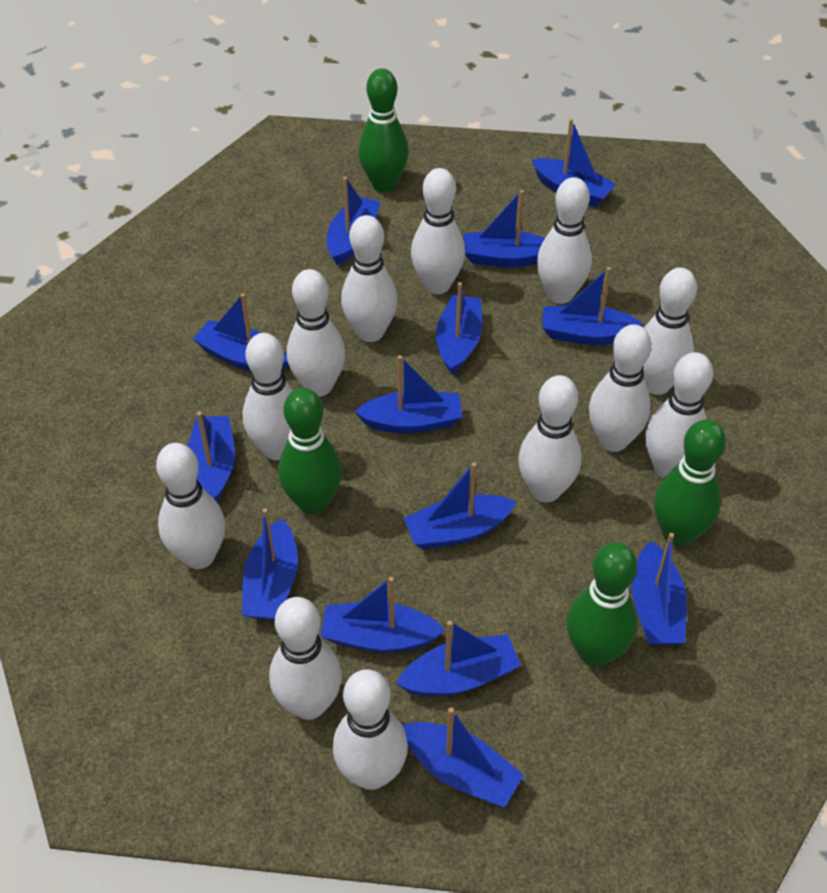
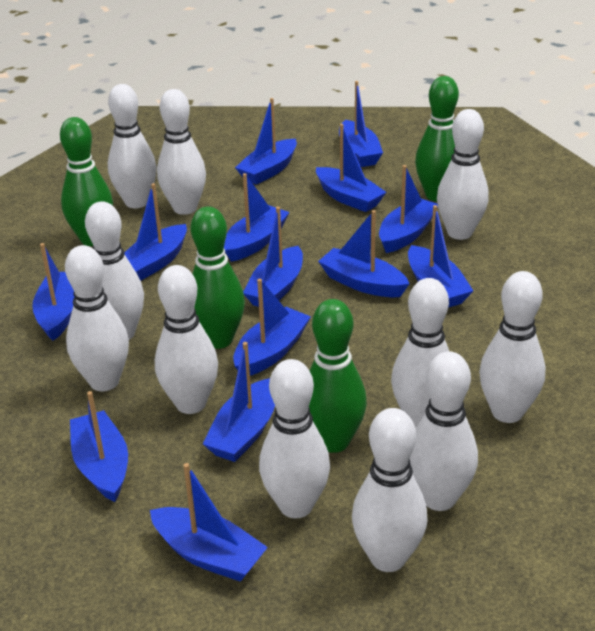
white bowling pin: [156,443,225,569] [243,333,293,460] [269,597,342,720] [287,269,345,397] [333,669,408,790] [341,215,398,342] [411,168,465,294] [518,375,582,503] [537,177,592,304] [589,324,652,452] [643,268,697,395] [645,352,713,478] = 12 -> [65,245,129,391] [85,201,144,340] [108,84,157,208] [155,265,218,414] [157,89,206,215] [259,359,330,518] [352,408,428,572] [391,278,449,428] [409,351,478,511] [437,109,489,240] [479,271,546,423] = 11

